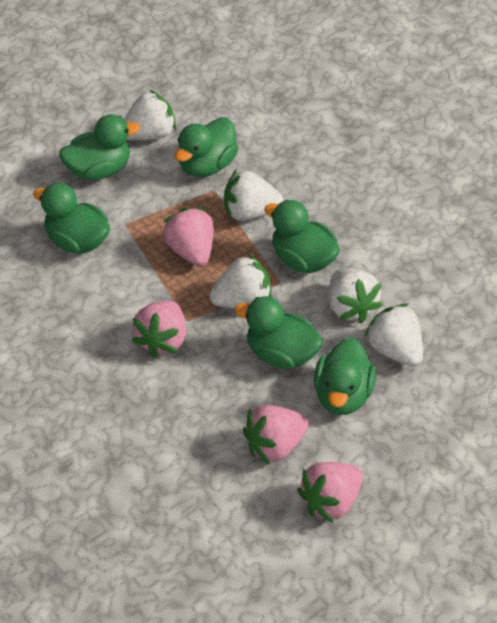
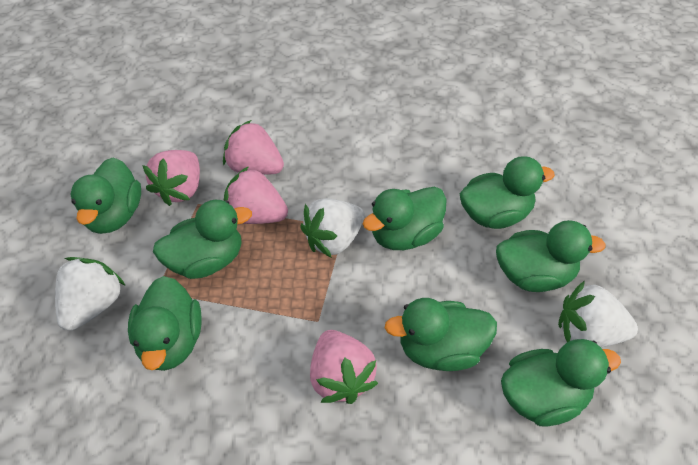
green duck: [33,183,110,254] [59,114,140,180] [175,117,238,177] [234,296,323,369] [264,200,340,273] [314,338,376,415] = 6 -> [70,158,141,234] [128,276,202,371] [153,200,252,279] [363,187,447,250] [385,298,497,371] [459,156,555,229] [496,220,606,292] [501,339,621,426] = 8
white strawberry: [124,89,177,140] [210,253,272,308] [224,169,283,221] [329,268,382,324] [364,304,423,366] = 5 -> [55,257,126,331] [300,198,365,258] [558,281,638,347] = 3

